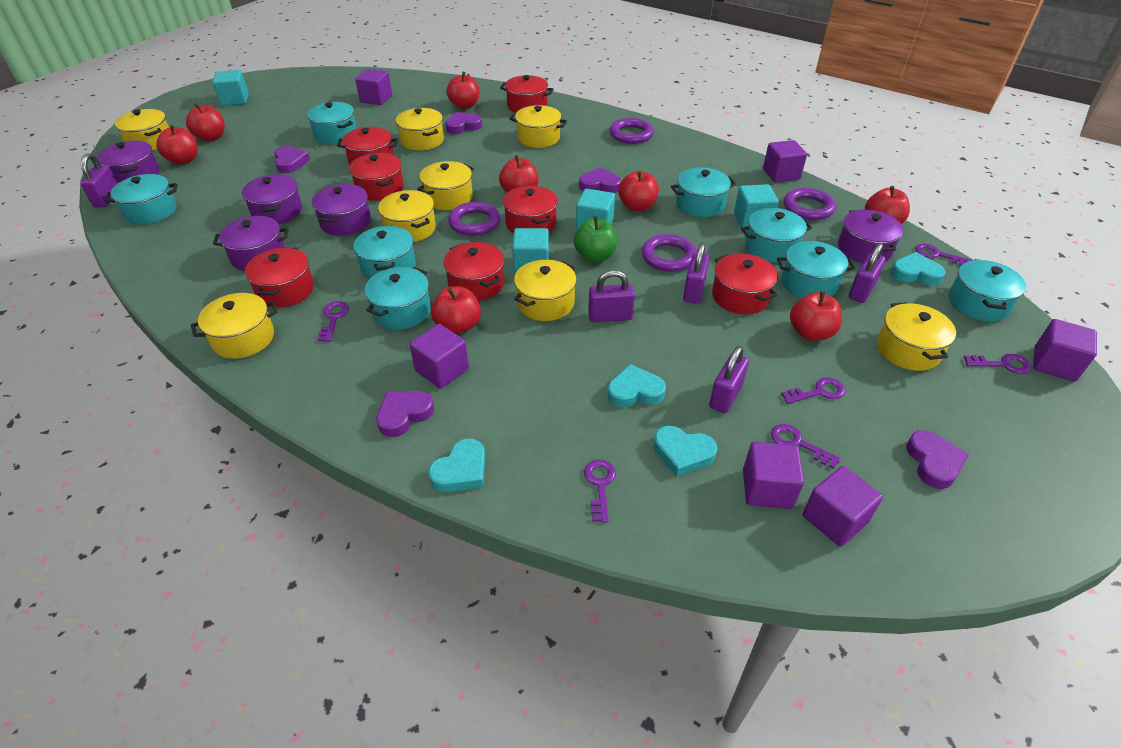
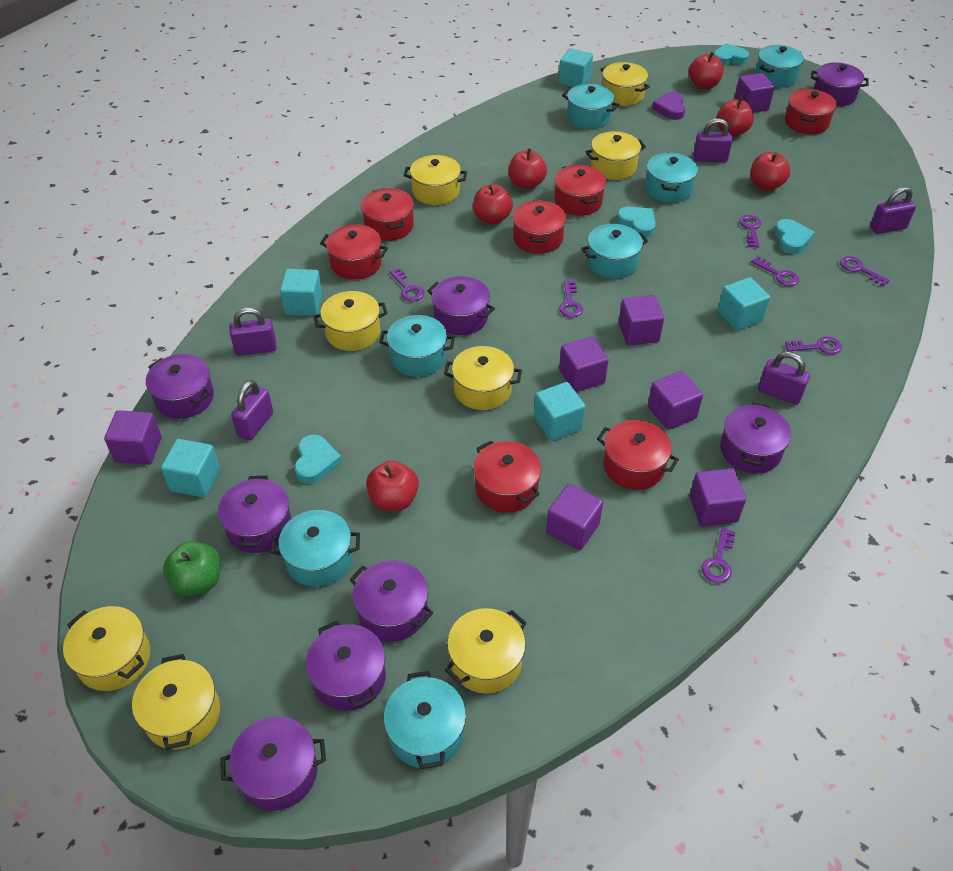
purple cube: [355,69,392,105] [410,324,469,389] [743,442,804,509] [763,140,807,183] [803,466,883,547] [1033,319,1097,382] = 6 -> [104,410,162,465] [546,484,603,550] [559,336,609,392] [619,295,664,345] [648,371,703,430] [689,468,746,527] [734,73,775,113] = 7
purple heart: [274,146,310,173] [376,391,434,437] [446,112,482,134] [579,168,621,193] [906,430,969,489] = 5 -> [652,92,686,120] = 1
purple key: [318,301,349,342] [584,459,616,523] [771,424,841,469] [781,377,845,404] [915,243,972,265] [964,354,1032,374] = 6 -> [389,268,424,301] [559,280,583,318] [701,527,735,583] [739,215,761,247] [751,256,799,286] [785,336,842,354] [840,256,890,286] = 7
purple pot: [97,140,159,183] [213,216,288,271] [242,174,302,224] [312,184,371,236] [838,209,903,263] = 5 -> [146,354,214,419] [218,475,292,553] [220,716,326,811] [306,621,386,711] [349,560,433,642] [427,276,495,335] [720,402,791,473] [811,62,869,106] = 8
purple ring: [448,202,500,236] [610,118,654,144] [642,234,697,272] [784,188,836,220] = 4 -> none = 0
red apple: [156,125,198,165] [186,103,225,142] [431,286,481,334] [446,72,479,109] [499,155,539,193] [618,170,659,211] [790,291,842,341] [865,186,910,224] = 8 -> [366,461,419,511] [473,184,513,224] [508,148,547,189] [689,52,724,89] [716,97,754,136] [750,152,790,191] = 6
turquoise cube: [213,70,249,106] [512,228,549,274] [576,189,615,231] [734,184,779,227] = 4 -> [161,439,220,497] [280,269,323,316] [534,382,586,441] [558,48,593,87] [718,277,770,331] = 5
turquoise pot: [105,174,177,225] [307,102,357,144] [354,226,416,279] [365,267,431,329] [671,167,736,217] [741,208,812,263] [777,241,855,298] [949,259,1026,321] = 8 -> [270,510,360,587] [379,315,455,377] [384,671,466,769] [562,84,619,129] [581,224,648,279] [645,152,698,203] [755,45,804,88] = 7

